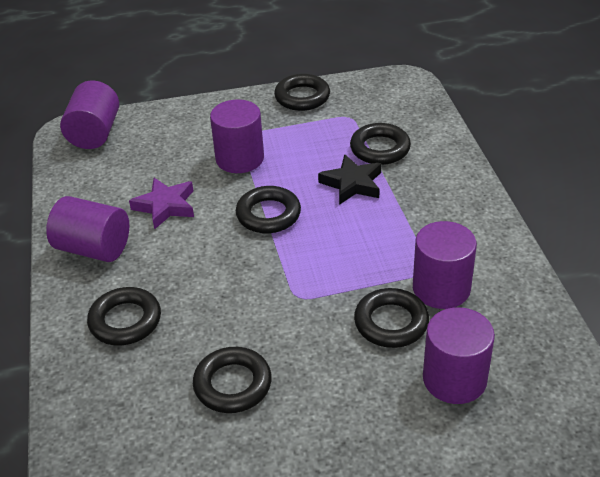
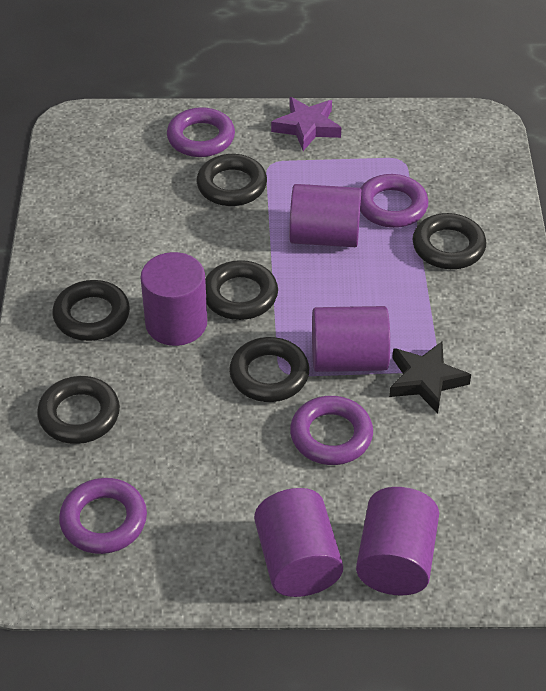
purple ring: none = 0 -> [59,478,147,554] [167,107,235,157] [290,396,373,465] [360,174,428,228] = 4

